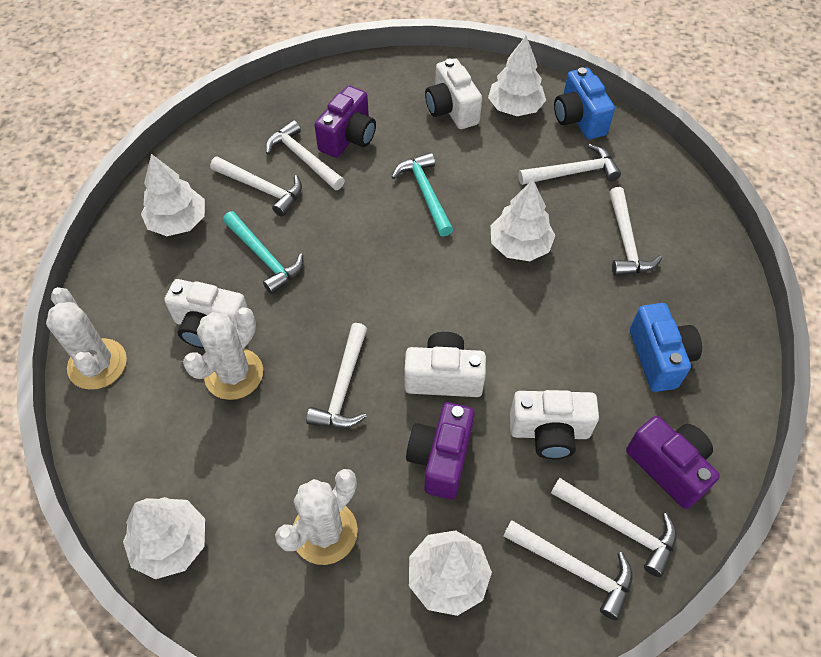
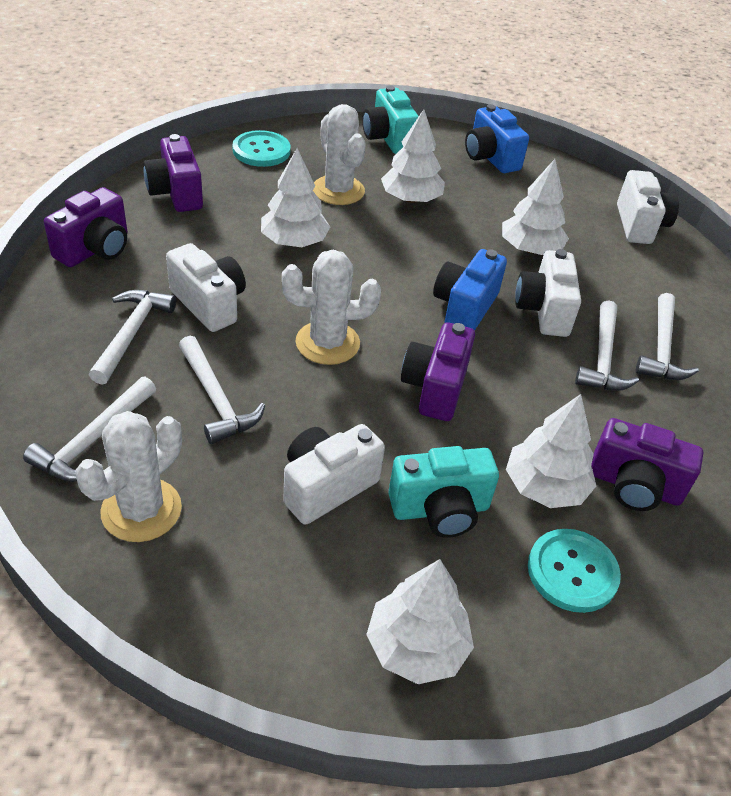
purple camera: [315,86,376,158] [406,402,475,499] [626,416,720,509] = 3 -> [44,187,127,267] [143,134,203,212] [401,322,475,421] [591,418,703,511] = 4
turquoise button: none = 0 -> [232,130,291,167] [528,529,621,613] = 2
turquoise camera: none = 0 -> [362,86,419,154] [388,446,499,538] = 2
turquoise hammer: [223,211,303,294] [392,152,453,237] = 2 -> none = 0
white hammer: [210,156,302,217] [266,120,345,190] [306,323,367,428] [503,520,632,621] [518,144,621,185] [551,478,677,577] [609,187,662,276] = 7 -> [23,377,156,482] [89,290,176,385] [179,336,265,444] [575,300,639,391] [636,293,699,380] = 5

